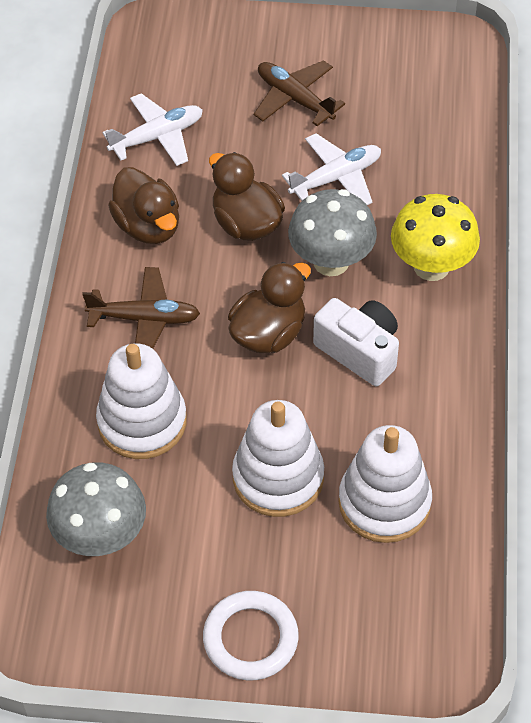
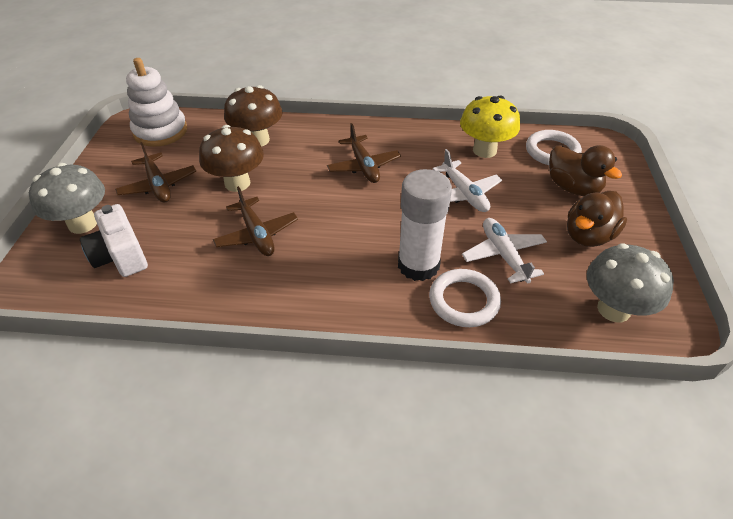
brown duck: [108,167,179,244] [209,152,285,241] [228,262,311,353] = 3 -> [549,145,622,196] [567,191,627,247] = 2
brown mushroom: none = 0 -> [199,125,264,192] [224,85,283,147] = 2
brown plane: [82,267,200,349] [254,60,345,126] = 2 -> [115,142,196,203] [213,186,298,256] [327,123,401,183] = 3
white glue stick: none = 0 -> [398,169,452,281] = 1
white ring: [203,591,299,681] = 1 -> [429,269,501,327] [526,130,582,165] = 2
white stacking toy: [96,343,187,459] [232,400,324,517] [338,425,432,543] = 3 -> [126,58,187,147] = 1

